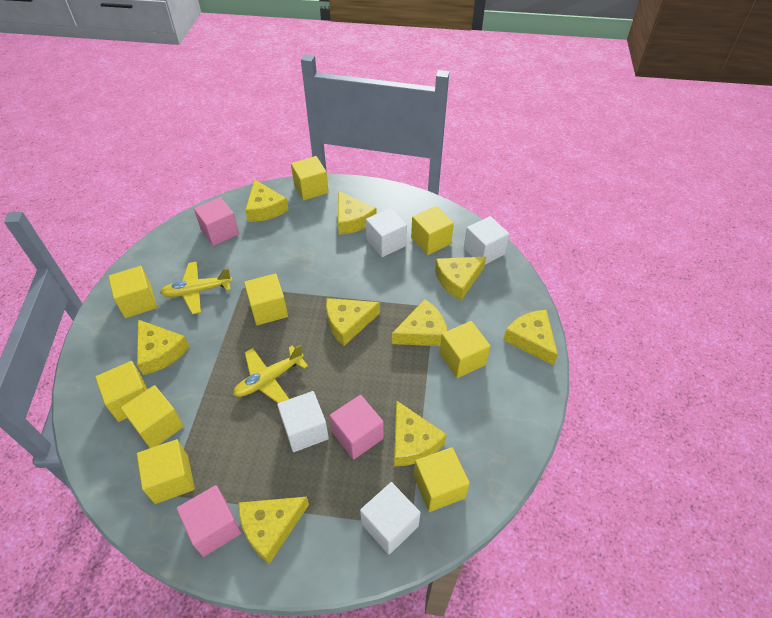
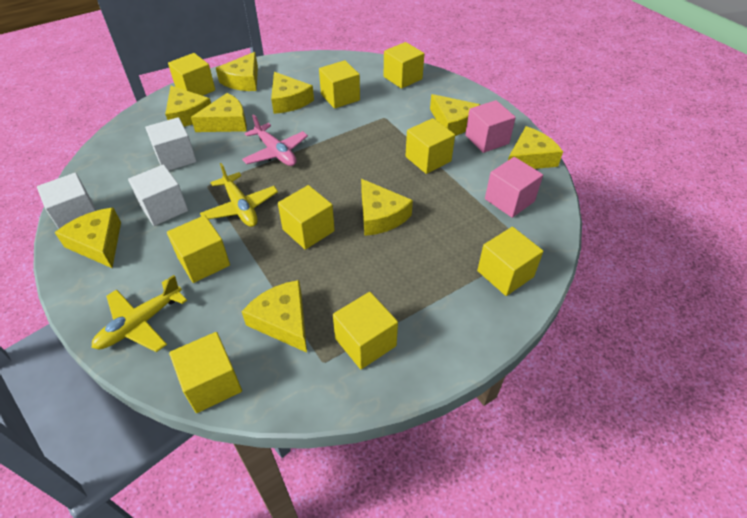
pink cube: [176,485,242,557] [194,197,239,246] [330,395,384,459] = 3 -> [465,100,516,153] [485,157,543,218] = 2
pink plane: none = 0 -> [242,114,308,166] = 1
white cube: [277,391,329,452] [360,482,421,554] [366,208,407,257] [464,216,509,265] = 4 -> [37,173,96,229] [128,165,188,226] [145,117,197,171] = 3

